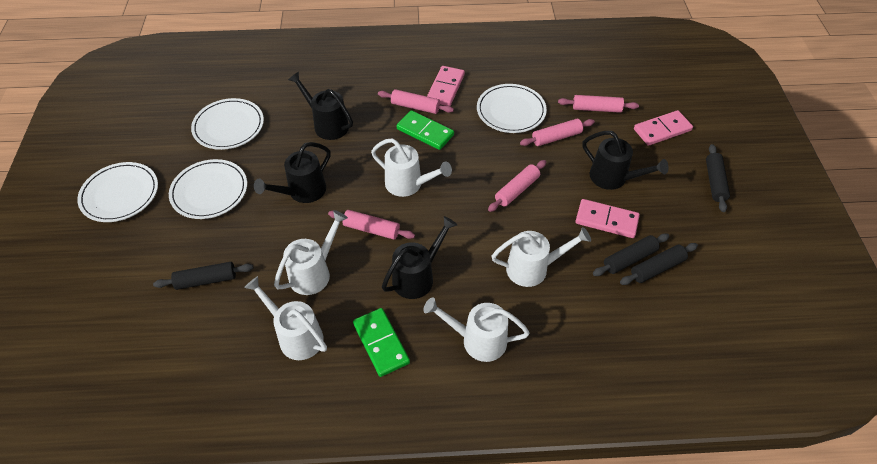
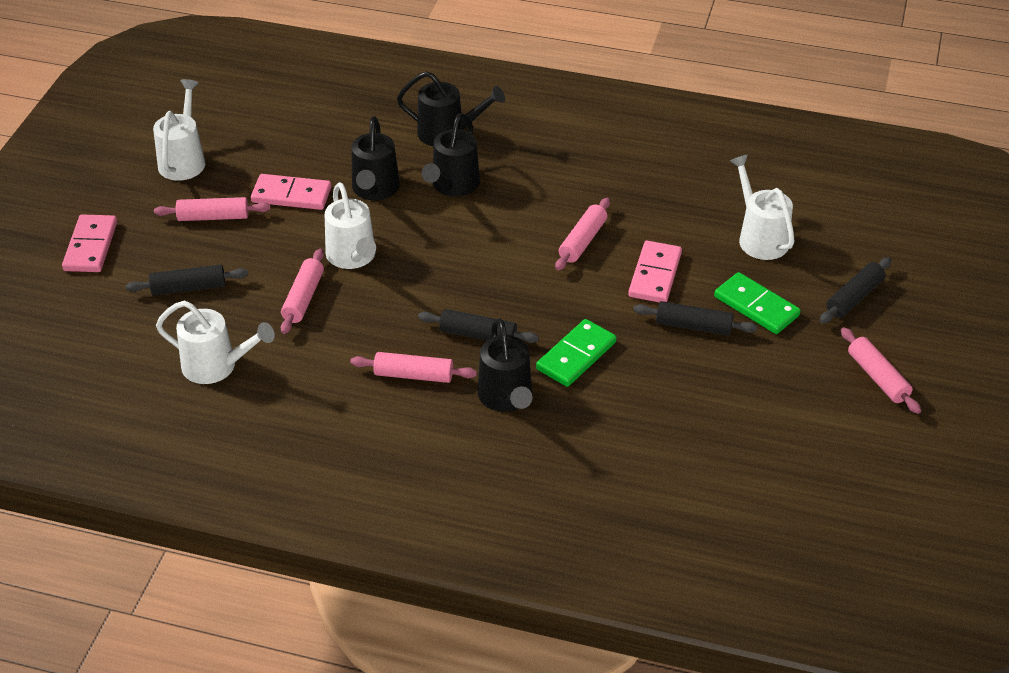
white plate: [77,162,158,222] [169,159,247,219] [191,98,264,150] [477,84,547,133] = 4 -> none = 0
white watering can: [244,276,327,360] [274,210,348,295] [371,138,452,197] [423,297,530,362] [491,227,591,287] = 5 -> [153,79,205,181] [156,301,275,384] [325,182,376,269] [730,154,795,260] = 4

